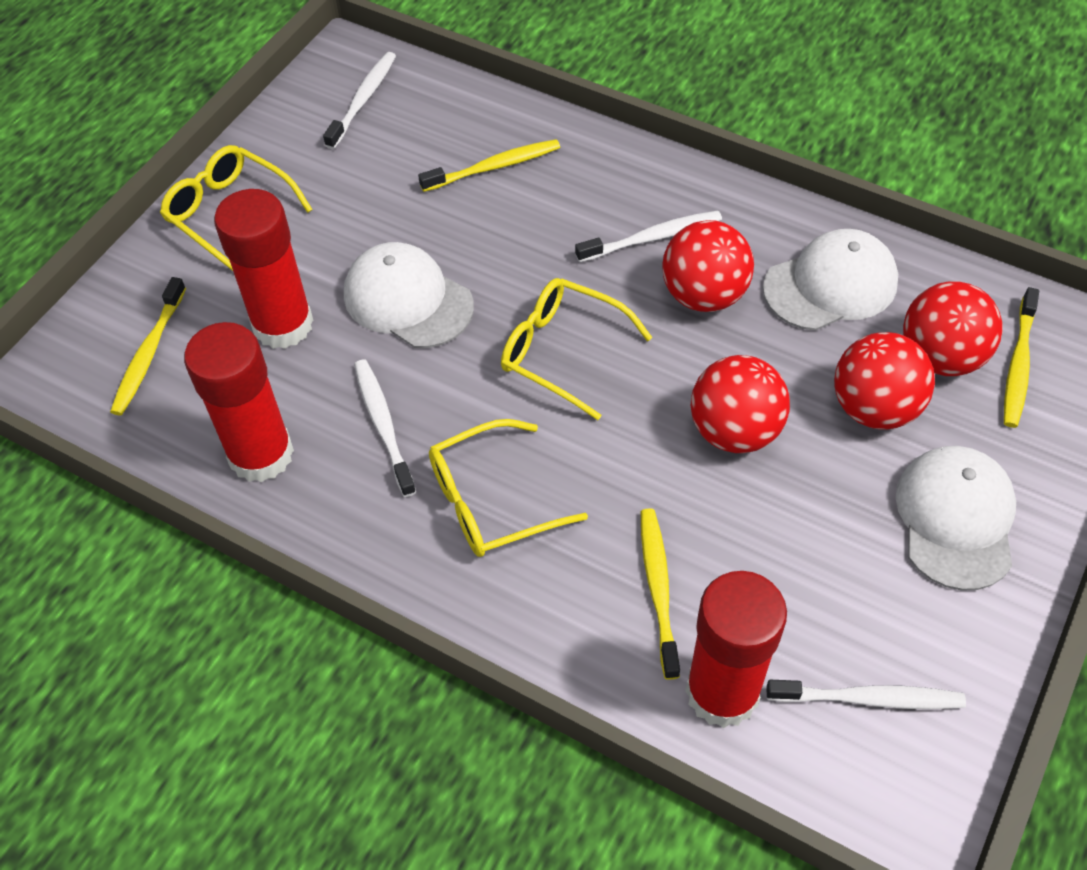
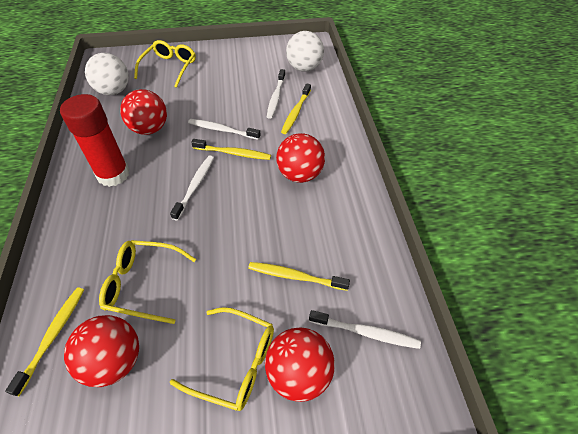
red glue stick: [184,322,294,482] [214,189,313,349] [685,571,787,728] = 3 -> [60,94,130,187] = 1
white ball: none = 0 -> [85,53,129,95] [286,31,324,72] = 2
white cap: [344,242,474,348] [763,229,898,331] [896,446,1016,591] = 3 -> none = 0

